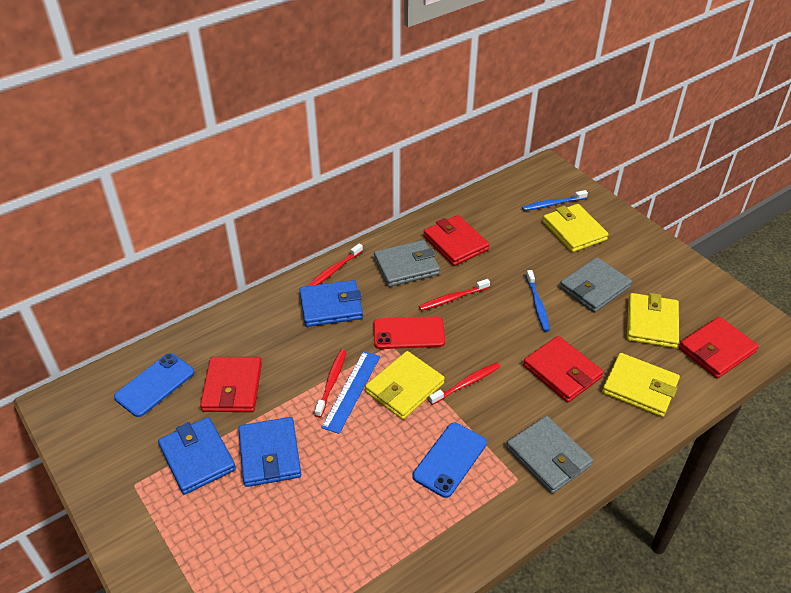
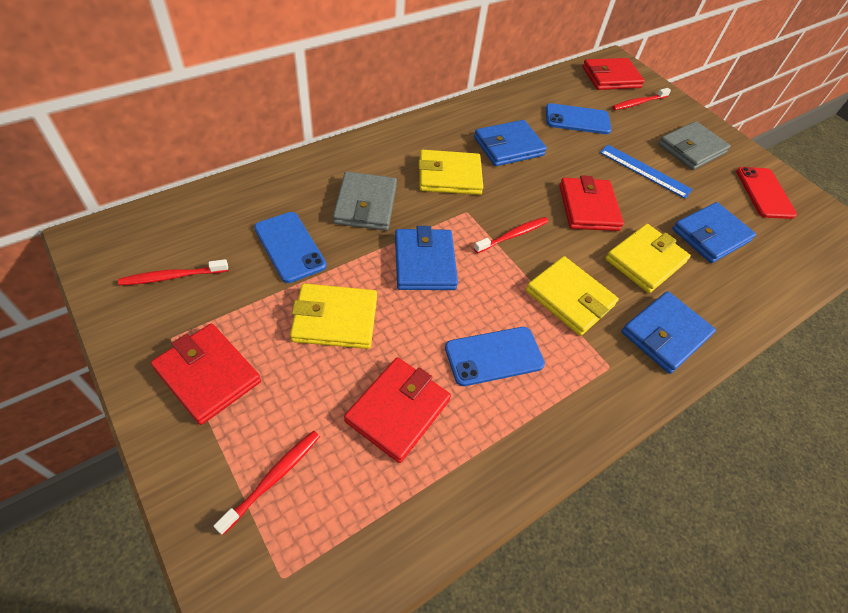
blue phone: [114,353,194,417] [413,423,487,498] = 2 -> [254,212,327,283] [445,327,545,386] [546,103,612,134] = 3
blue toothbrush: [522,190,588,211] [526,270,550,332] = 2 -> none = 0
blue wallet: [158,417,236,495] [238,417,301,487] [299,280,363,327] = 3 -> [395,226,458,290] [474,120,547,166] [621,291,716,374] [672,202,756,263] = 4
grey wallet: [374,240,440,287] [506,416,593,494] [560,257,632,313] = 3 -> [333,171,397,231] [658,121,731,170] = 2

